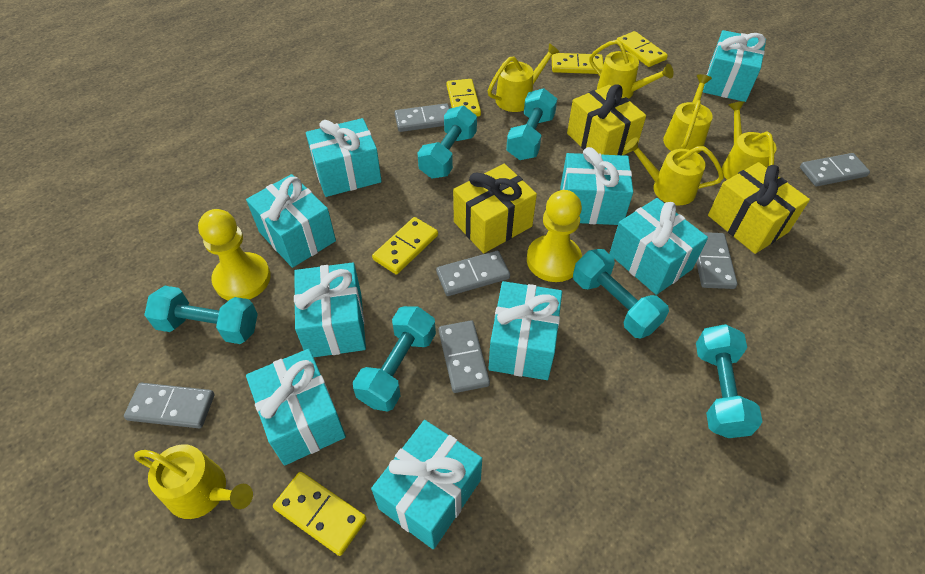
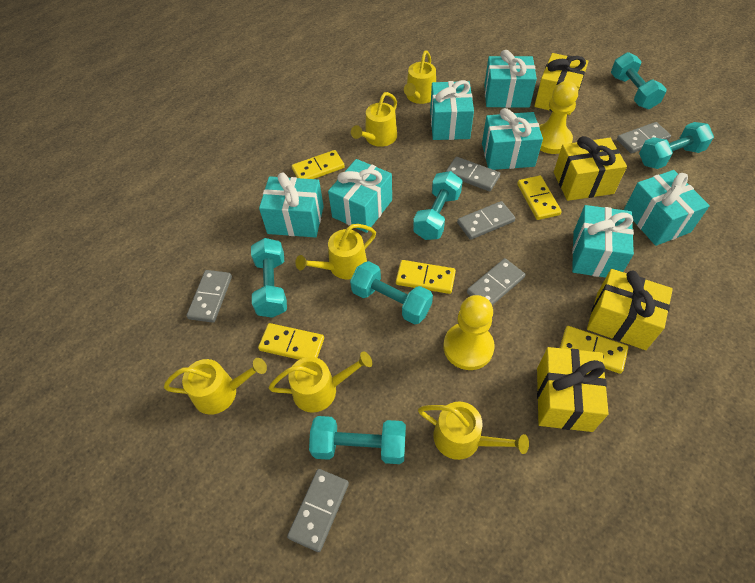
turquoise gift: [246,174,336,268] [246,349,346,466] [294,263,366,357] [306,118,382,197] [371,420,482,549] [488,281,562,380] [561,147,633,225] [609,198,708,295] [703,30,766,102] = 9 -> [259,172,324,238] [328,159,392,233] [430,80,474,140] [482,108,543,170] [484,50,537,108] [572,205,634,278] [624,170,710,246] = 7
yellow gift: [453,164,537,253] [567,84,646,155] [708,162,810,254] = 3 -> [534,53,589,115] [537,347,609,432] [554,136,627,201] [587,269,673,350] = 4

